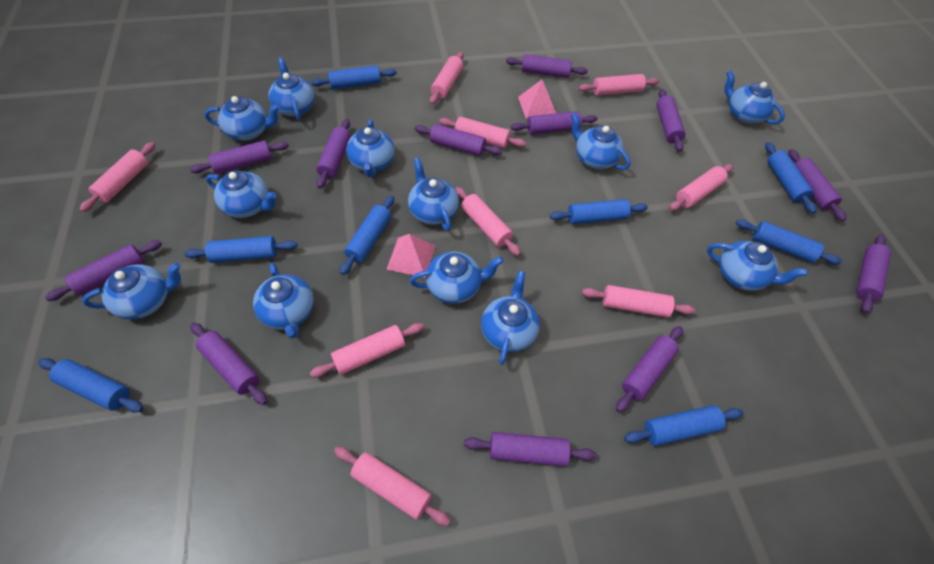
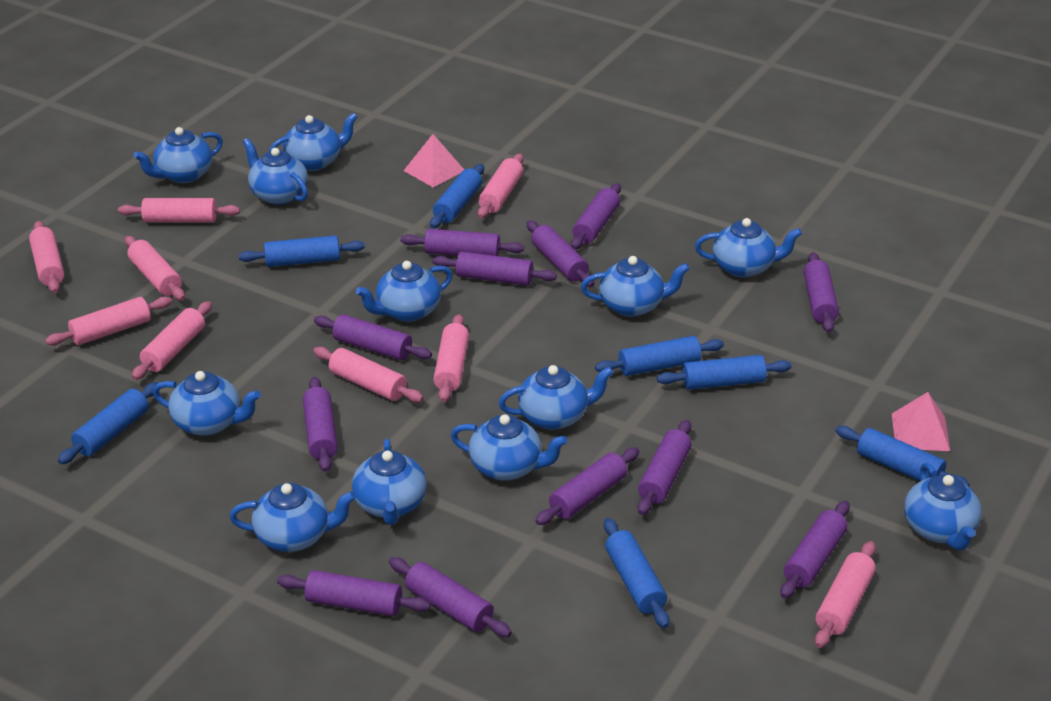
blue rolling pin: [38,358,143,412] [184,236,298,263] [311,65,397,90] [340,195,394,275] [550,199,648,224] [624,405,743,446] [736,219,842,265] [765,142,817,214] = 8 -> [58,382,159,464] [239,235,365,267] [430,164,484,228] [595,336,724,376] [604,518,670,628] [657,355,791,390] [835,426,970,487] = 7

